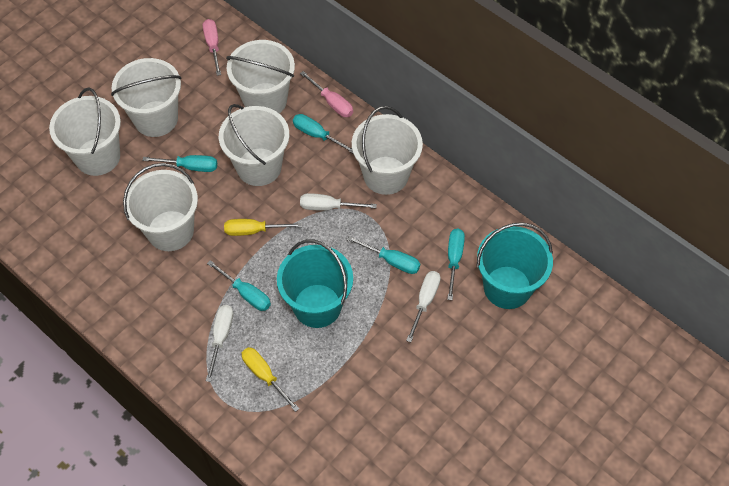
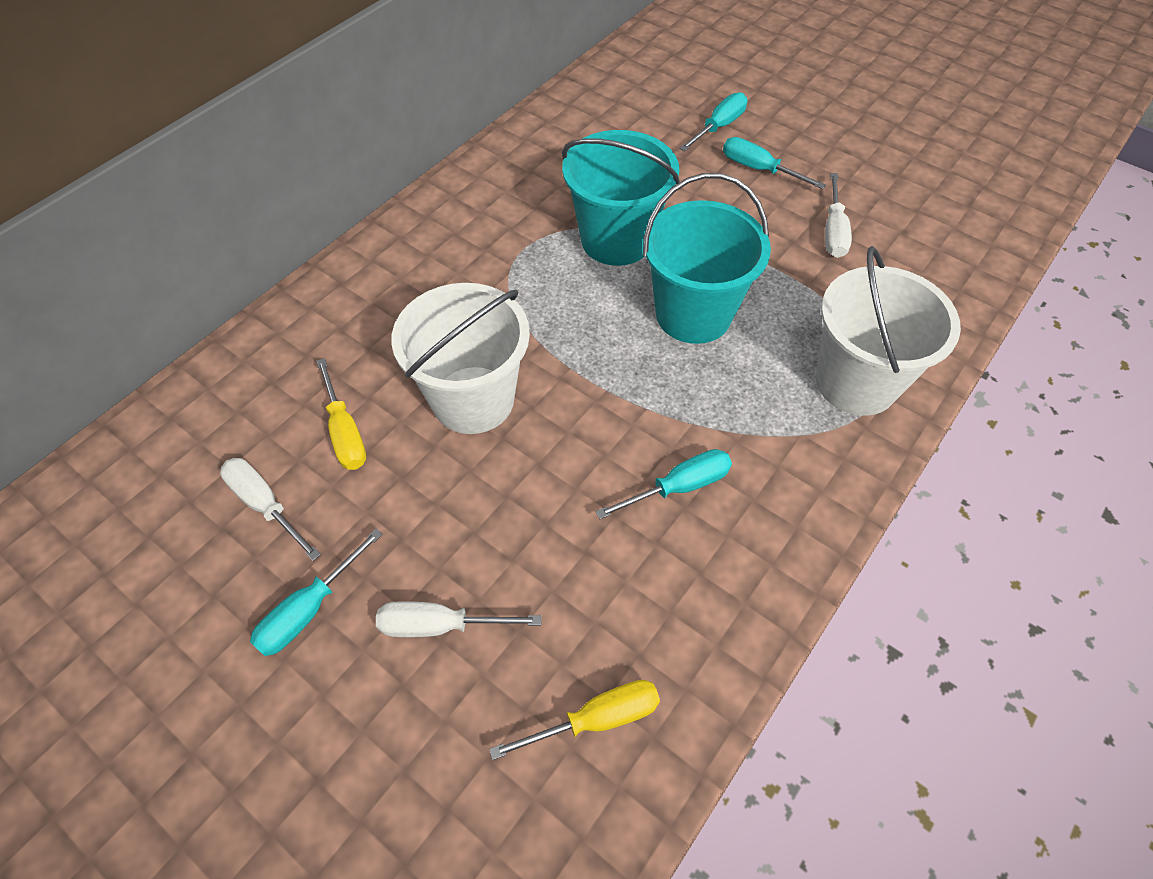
pink screwdriver: [203,19,221,76] [300,71,353,117] = 2 -> none = 0
turquoise screwdriver: [142,155,217,172] [207,260,271,311] [293,114,353,153] [347,236,420,274] [447,229,465,300] = 5 -> [250,529,383,656] [596,449,732,519] [679,92,747,152] [723,137,826,189] = 4
white bucket: [49,87,121,176] [111,58,182,137] [123,163,198,251] [219,104,289,186] [226,40,295,113] [352,106,423,195] = 6 -> [391,283,530,434] [816,246,961,416] = 2

